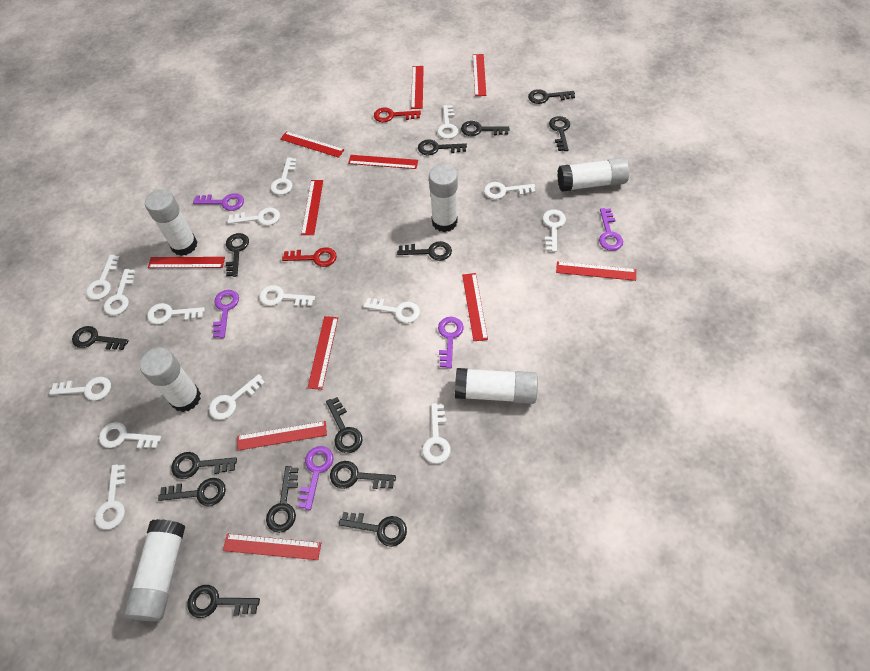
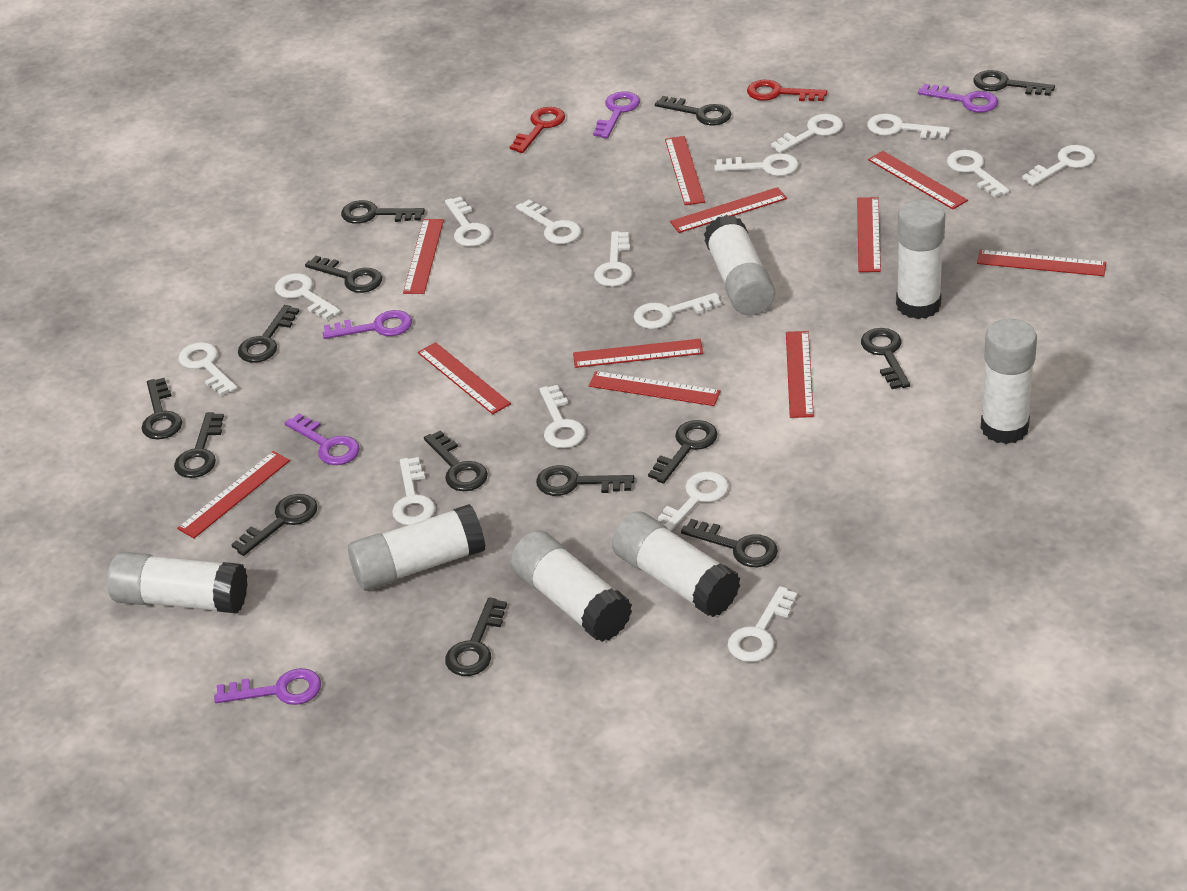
white glue stick: [124,519,185,621] [140,347,201,412] [145,189,197,256] [429,164,458,232] [455,368,538,404] [557,157,629,192] = 6 -> [107,552,248,614] [348,504,485,591] [511,530,632,642] [612,511,740,617] [704,215,775,315] [896,200,945,319] [981,319,1037,444] = 7

